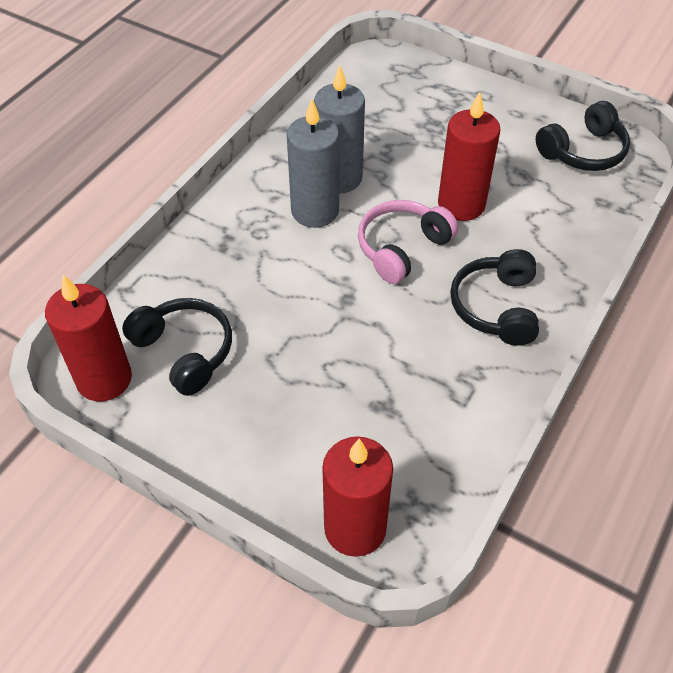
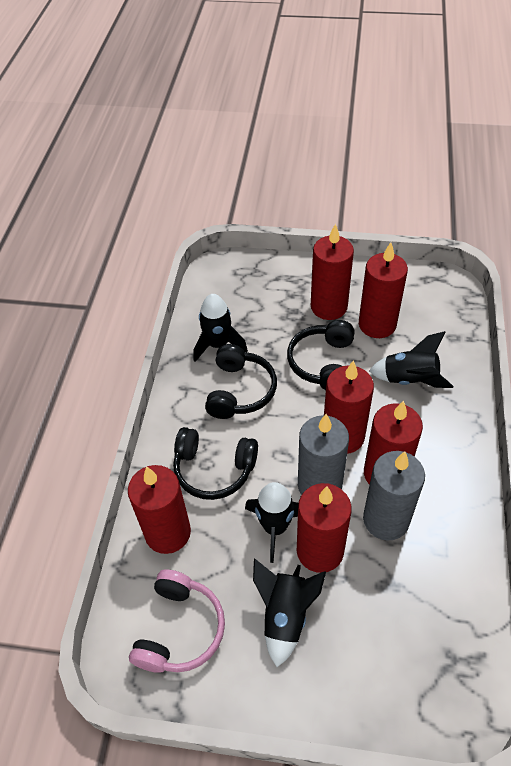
black rocket: none = 0 -> [194,294,248,362] [245,482,298,563] [253,558,326,667] [369,331,453,388] = 4
red candle: [45,275,132,402] [322,436,393,557] [438,92,500,221] = 3 -> [128,465,191,554] [297,483,352,573] [311,223,354,320] [324,360,374,454] [359,242,408,338] [364,400,423,485] = 6

